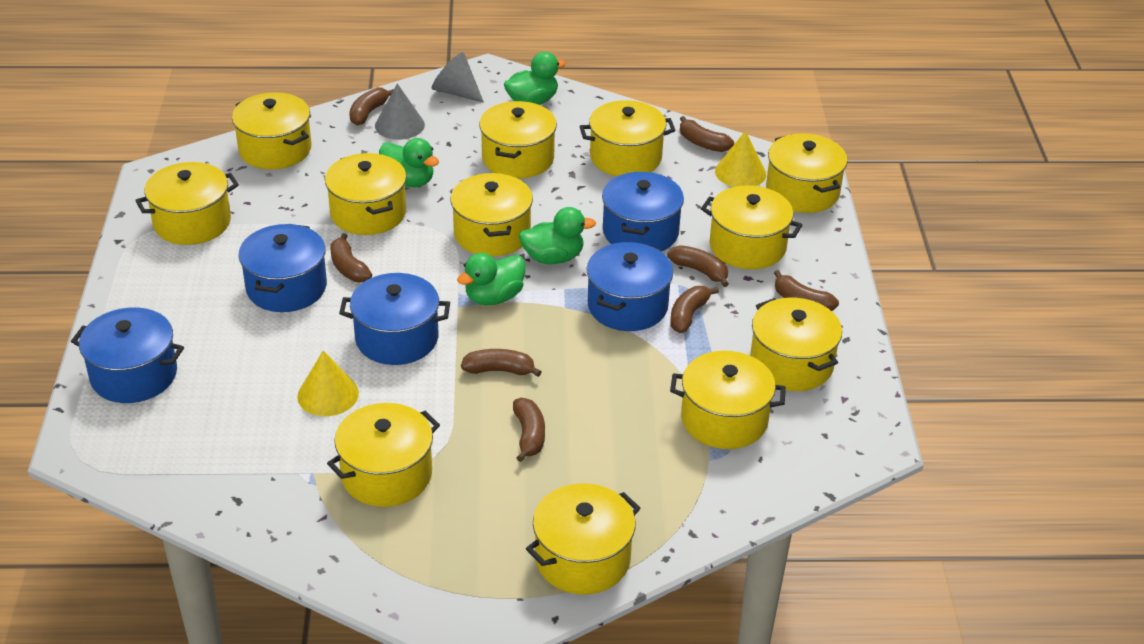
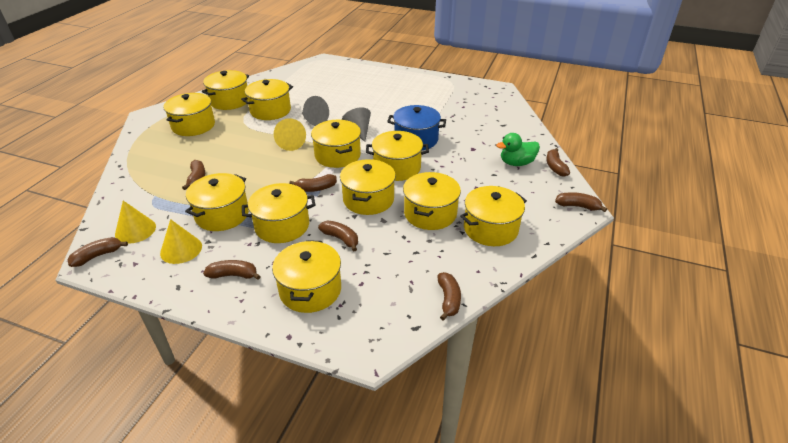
blue pot: [71,307,184,403] [238,224,327,312] [339,273,450,365] [587,242,673,331] [602,172,684,251] = 5 -> [387,105,446,150] = 1
green duck: [379,138,439,187] [457,253,525,305] [504,52,566,105] [519,207,596,264] = 4 -> [496,133,540,166] = 1
yellow cone: [297,350,359,416] [715,131,766,187] = 2 -> [115,201,156,244] [160,219,202,264] [274,118,306,151] = 3
yellow pot: [135,162,239,245] [232,92,311,169] [325,153,407,235] [327,403,440,507] [450,173,533,256] [479,101,557,178] [526,483,640,595] [579,100,676,176] [670,351,786,449] [701,185,802,269] [750,298,842,391] [766,133,847,213] = 12 -> [164,93,215,136] [185,173,249,231] [202,70,249,110] [241,79,293,120] [242,183,316,243] [272,240,341,313] [311,120,361,168] [340,159,396,215] [366,131,429,181] [403,172,461,230] [460,186,527,246] = 11

